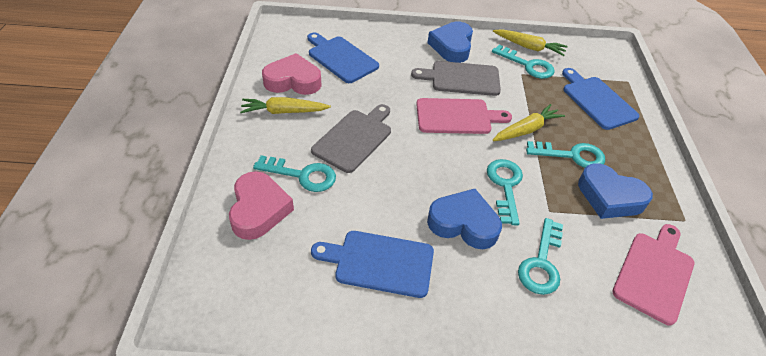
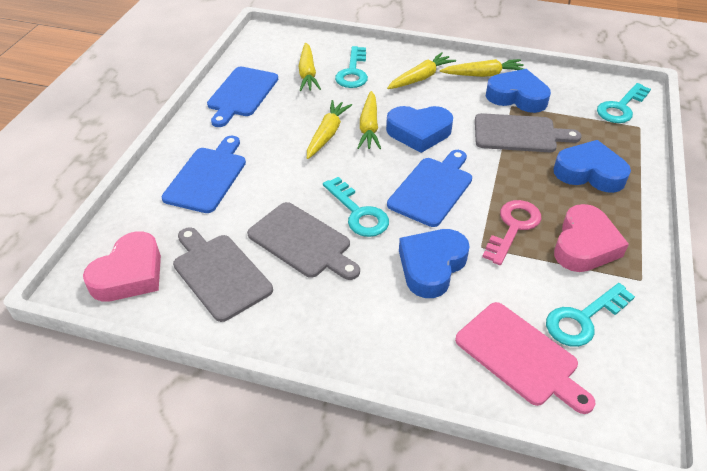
blue heart: [427,189,502,249] [428,21,473,63] [578,164,653,219] = 3 -> [386,106,453,153] [399,229,470,298] [486,69,551,113] [554,140,631,193] = 4
grey cutting board: [311,104,391,173] [411,61,501,96] = 2 -> [173,227,273,322] [247,202,360,280] [475,113,582,152] = 3
pink cutting board: [416,98,512,134] [612,224,694,325] = 2 -> [455,302,595,414] = 1
pink key: none = 0 -> [482,200,541,265] = 1
turquoise key: [253,155,336,192] [487,159,523,225] [492,45,555,79] [518,218,563,295] [526,141,605,168] = 5 -> [323,177,389,237] [335,46,368,88] [546,283,635,347] [597,83,651,123] = 4
yellow carrot: [240,97,331,114] [492,104,565,141] [493,29,568,56] = 3 -> [298,43,321,91] [307,100,352,159] [357,91,381,149] [387,52,456,89] [440,59,524,77] = 5

